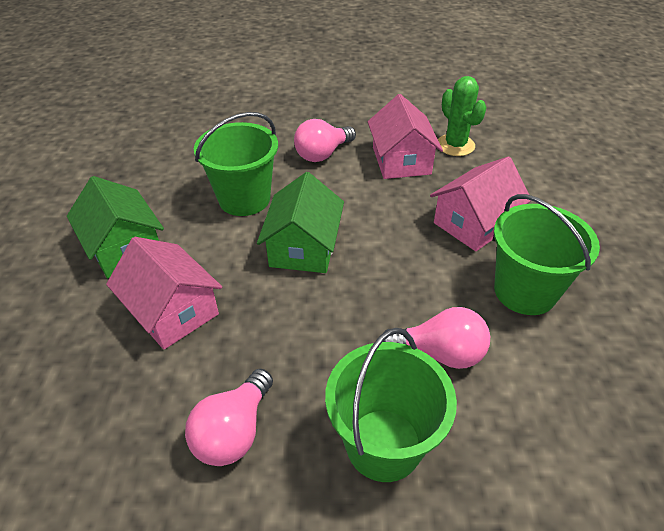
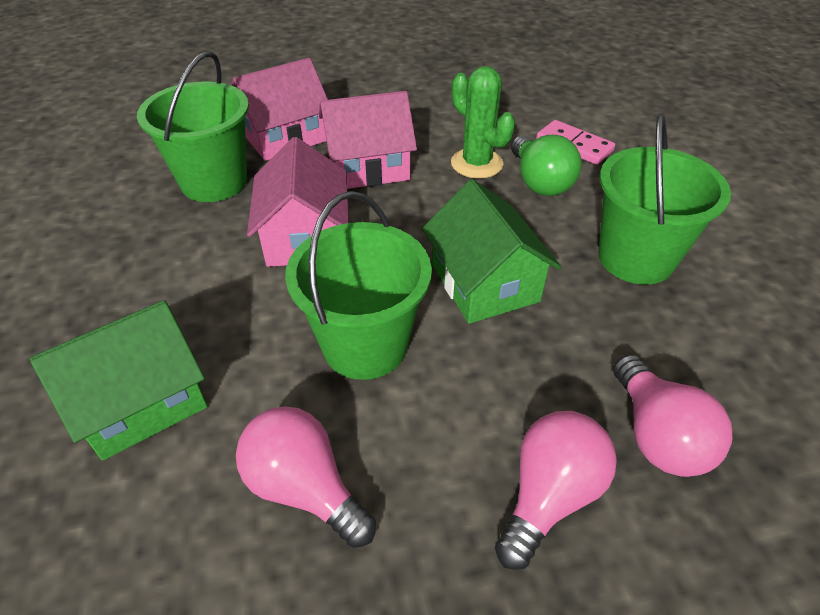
green light bulb: none = 0 -> [511,135,582,196] = 1
pink domino: none = 0 -> [536,120,615,165] = 1

